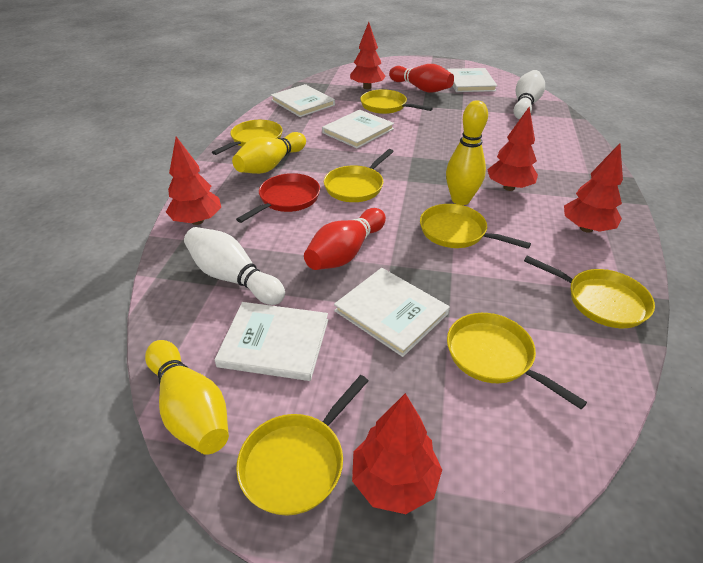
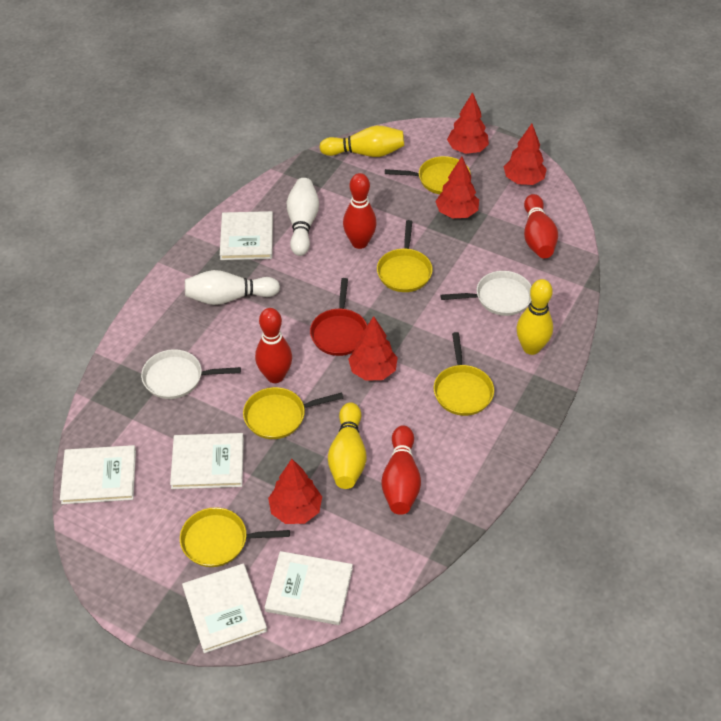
red bowling pin: [304,208,386,270] [389,64,454,93] = 2 -> [255,308,292,383] [343,173,377,249] [381,425,421,515] [524,194,558,258] = 4
white pan: none = 0 -> [141,349,241,399] [440,271,532,316] = 2
yellow pan: [212,120,283,155] [236,375,368,515] [324,149,394,202] [360,89,433,114] [420,204,531,249] [447,313,587,409] [524,256,655,328] = 7 -> [180,507,290,567] [243,387,343,439] [377,220,433,292] [385,156,471,194] [434,332,494,416] = 5

